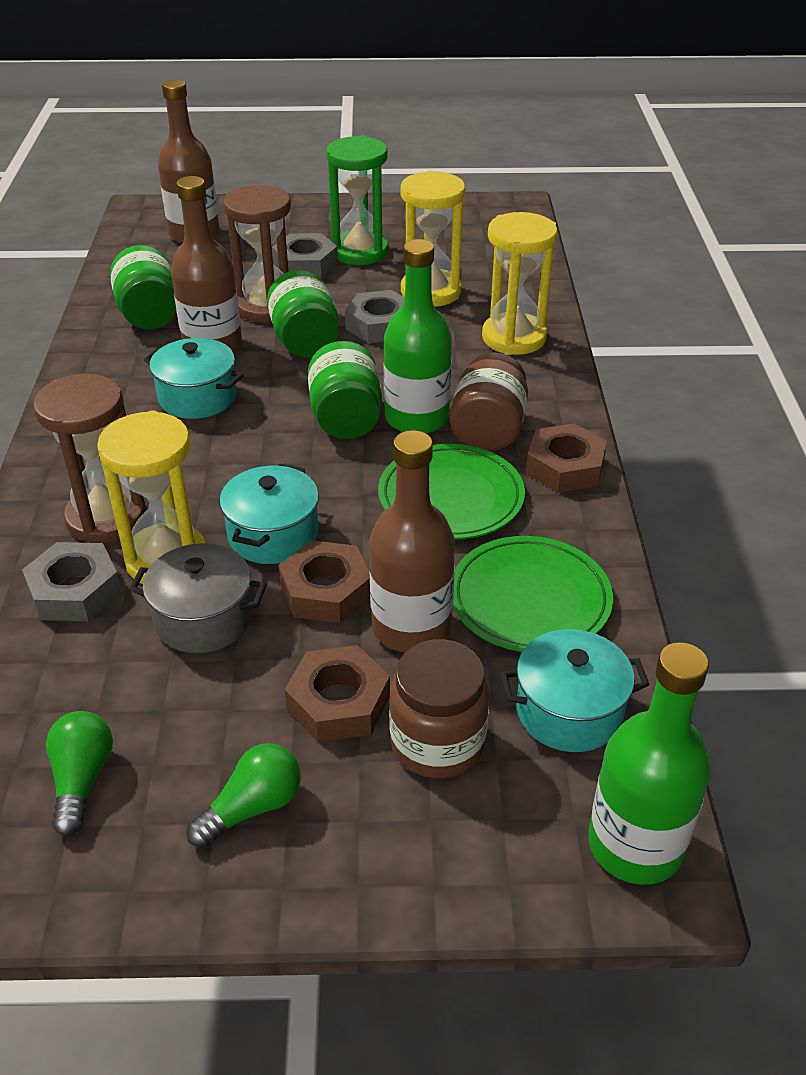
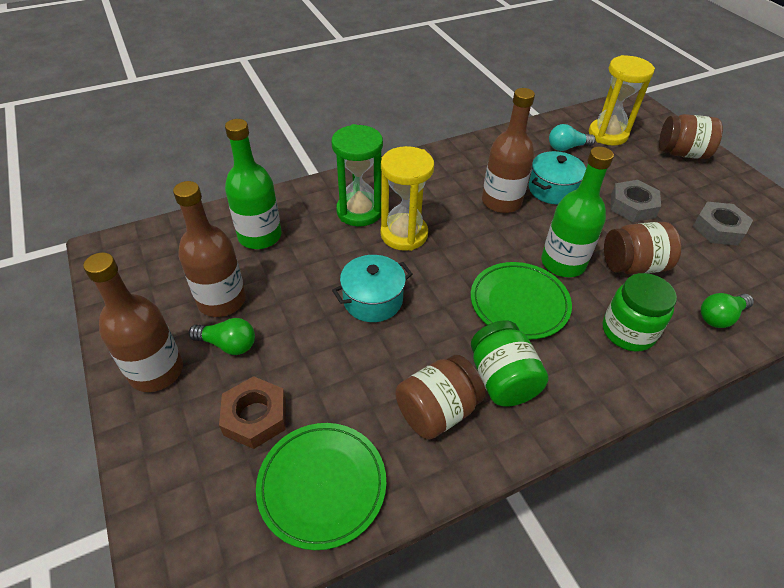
brown hourglass: [33,374,146,543] [224,185,291,323] = 2 -> none = 0
brown jar: [389,639,489,779] [449,352,528,451] = 2 -> [395,355,486,439] [604,222,682,275] [659,114,723,159] = 3
brown nut: [279,540,370,623] [285,645,390,742] [526,423,607,493] = 3 -> [219,376,286,449] = 1
green jar: [110,245,176,330] [267,270,339,358] [308,341,382,439] = 3 -> [471,320,549,407] [603,273,677,351] = 2
grey nut: [22,542,122,621] [272,233,338,278] [345,290,404,343] = 3 -> [611,180,661,222] [693,202,753,246] = 2
grey pot: [129,543,267,653] = 1 -> none = 0
turquoise light bulb: none = 0 -> [549,124,596,151] = 1
turquoise pot: [144,338,244,419] [219,464,319,564] [500,629,650,752] = 3 -> [332,255,412,322] [529,151,586,204] = 2
yellow hourglass: [97,410,207,584] [401,170,465,307] [482,212,558,355] = 3 -> [380,146,434,251] [589,55,655,146] = 2

